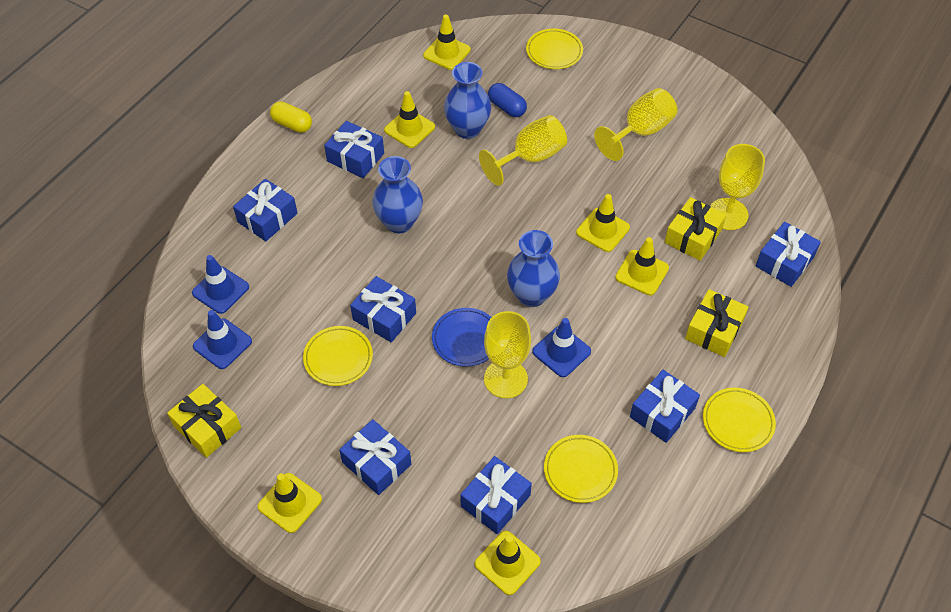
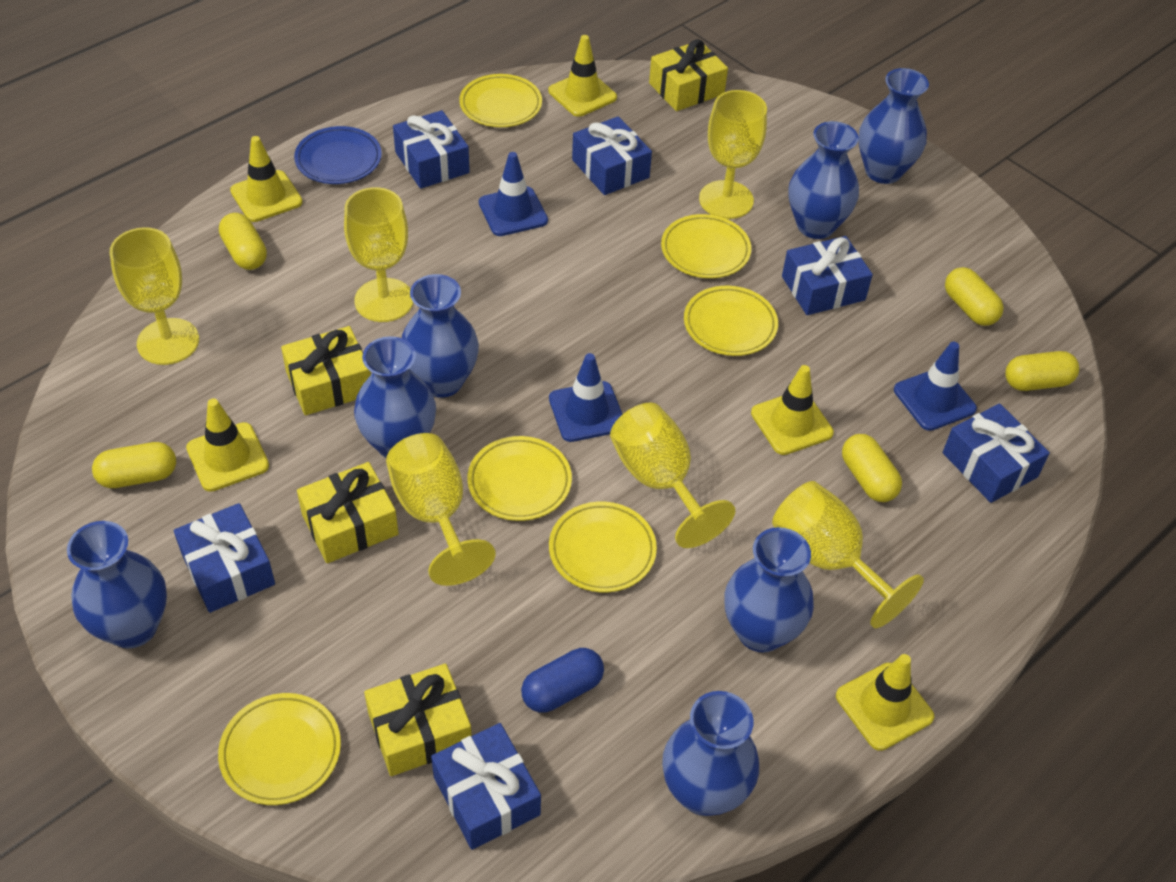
blue gift: [233,179,297,241] [324,121,384,178] [339,419,411,495] [350,276,416,342] [460,456,532,534] [630,370,700,443] [756,222,821,287] = 7 -> [174,503,275,613] [393,110,470,189] [431,723,541,850] [572,116,652,195] [782,236,873,315] [943,403,1050,503] = 6
blue vase: [372,156,423,233] [444,62,491,139] [507,230,560,307] = 3 -> [67,521,167,648] [354,336,436,458] [402,274,479,398] [662,691,759,816] [724,527,814,653] [789,121,859,239] [858,68,929,184] = 7
yellow capsule: [270,101,312,133] = 1 -> [92,442,176,488] [219,213,267,270] [842,434,902,502] [945,267,1004,326] [1005,351,1079,391] = 5
yellow gift: [167,384,241,458] [665,197,726,261] [685,289,749,357] = 3 -> [281,326,371,416] [297,462,399,563] [364,663,472,776] [649,39,728,111] = 4
yellow goblet: [479,115,567,186] [484,311,531,398] [594,88,677,161] [710,144,765,230] = 4 -> [110,227,199,365] [344,187,414,322] [386,433,496,586] [610,403,735,548] [699,90,767,219] [772,481,924,628] = 6
yellow plate: [303,326,373,386] [526,28,583,69] [544,435,618,503] [703,388,776,452] = 4 -> [218,693,341,805] [459,74,542,127] [467,436,572,521] [549,502,657,592] [661,214,751,278] [684,286,778,356] = 6
yellow traffic cone: [258,473,322,533] [384,91,435,148] [423,15,471,70] [475,531,541,595] [576,194,630,252] [615,237,669,296] = 6 -> [186,398,269,492] [230,136,303,222] [548,35,617,117] [751,365,834,455] [836,654,934,751] = 5

